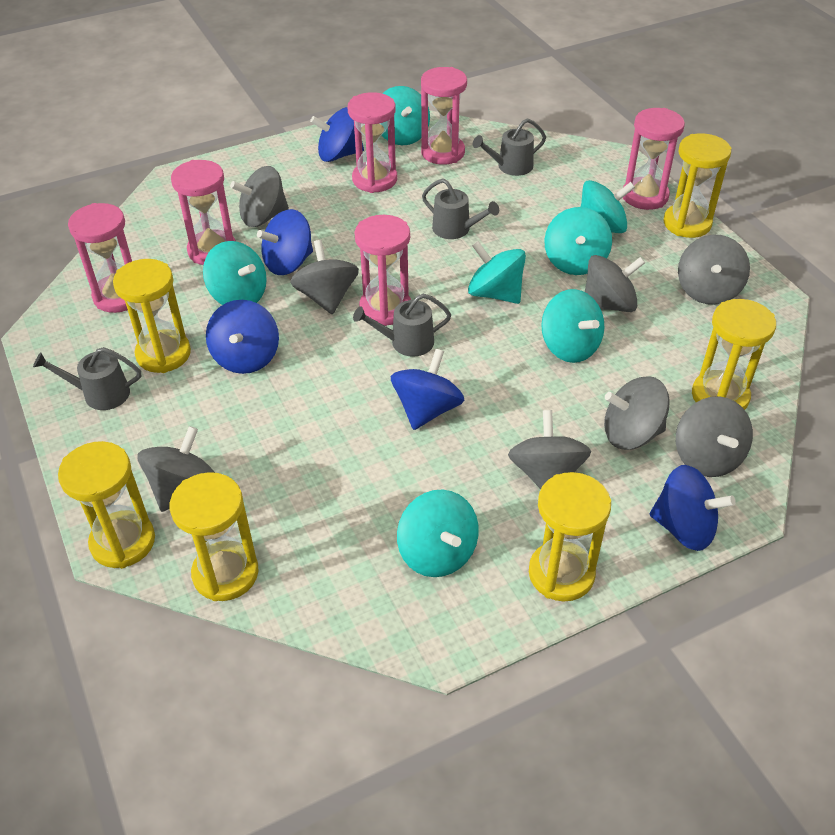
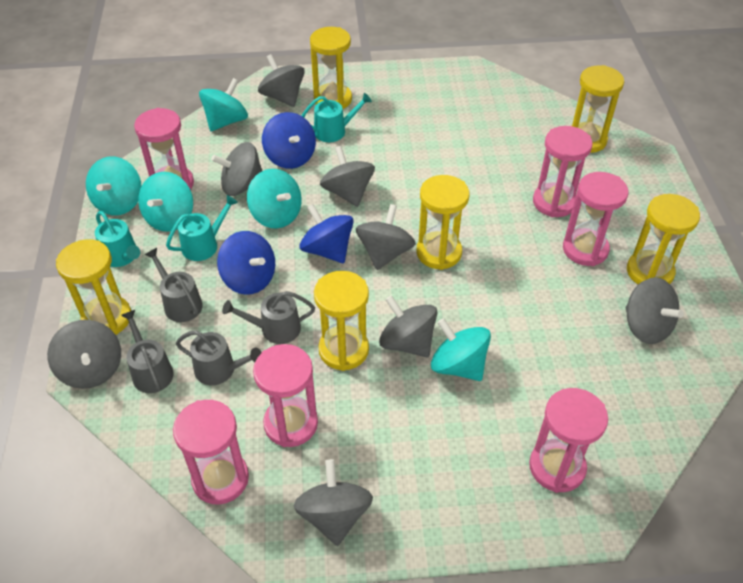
blue spinning top: [206,300,279,374] [257,209,313,275] [310,107,364,162] [391,349,464,430] [650,465,736,551] = 5 -> [217,231,275,295] [262,112,316,169] [299,204,354,263] = 3
turquoise spinning top: [203,241,267,305] [382,86,430,145] [397,490,479,577] [468,241,526,304] [541,289,604,363] [544,207,612,275] [581,180,635,233] = 7 -> [86,157,141,215] [138,172,193,232] [199,78,248,131] [247,169,302,228] [431,318,491,381] = 5
turquoise watering can: none = 0 -> [95,211,141,267] [166,195,238,261] [302,93,372,142] = 3

